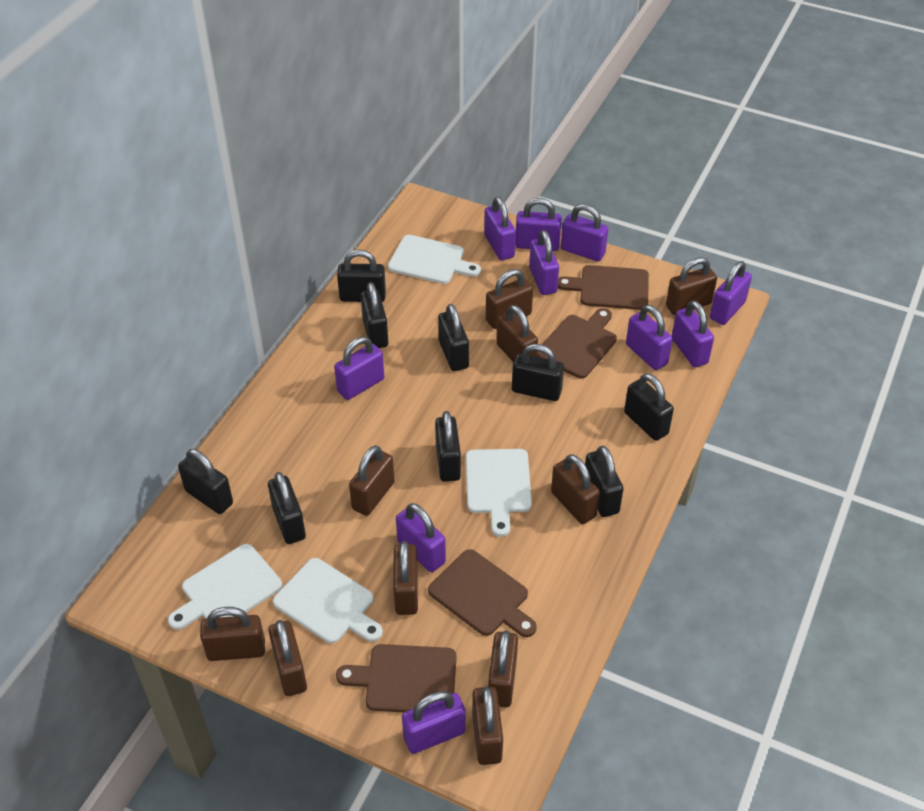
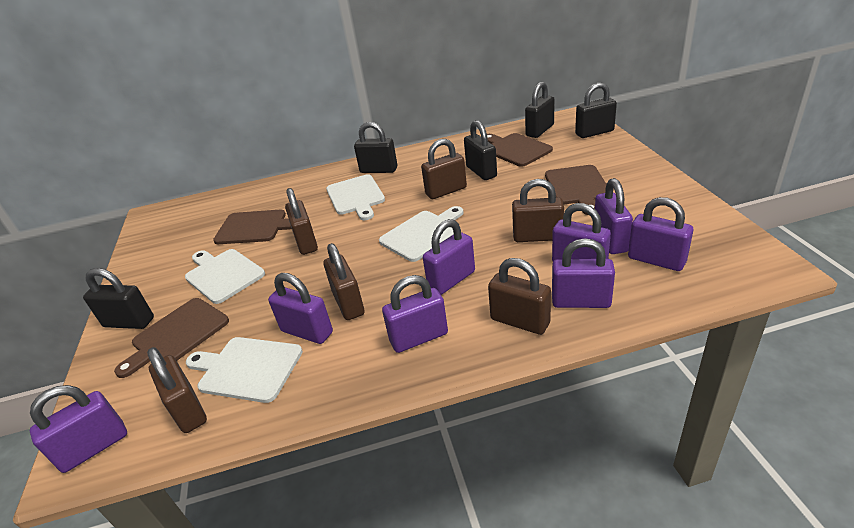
black padlock: [178,449,233,514] [268,472,306,544] [337,250,386,302] [361,282,388,348] [435,411,461,482] [438,304,469,371] [512,344,564,401] [585,446,624,517] [624,373,674,441] = 9 -> [83,268,154,329] [354,122,397,173] [464,120,497,180] [525,82,555,138] [575,83,617,138] = 5
brown padlock: [200,607,265,661] [268,620,307,696] [349,445,394,516] [393,541,418,615] [472,686,503,765] [485,269,533,329] [488,630,518,708] [497,305,538,362] [551,454,600,524] [666,257,717,315] = 10 -> [147,347,207,433] [285,188,318,255] [323,243,365,320] [421,139,467,199] [488,258,551,335] [512,179,564,242] = 6
purple padlock: [334,337,384,400] [396,503,446,572] [402,691,466,754] [484,197,516,260] [515,198,562,251] [529,230,559,295] [561,204,608,262] [626,305,673,370] [672,300,714,367] [710,261,752,325] = 10 -> [30,385,127,473] [268,273,333,344] [382,275,448,353] [423,219,475,295] [552,203,611,262] [552,238,615,308] [595,178,633,254] [628,197,693,271] = 8

